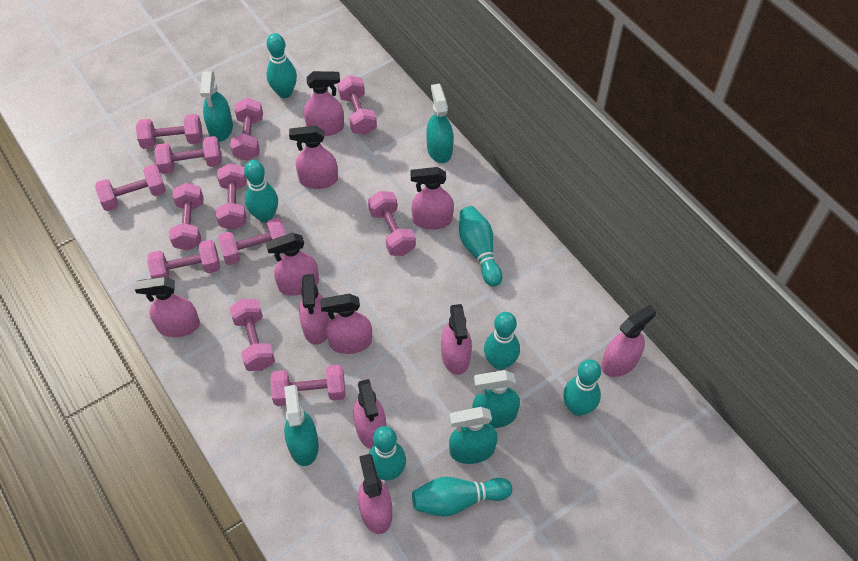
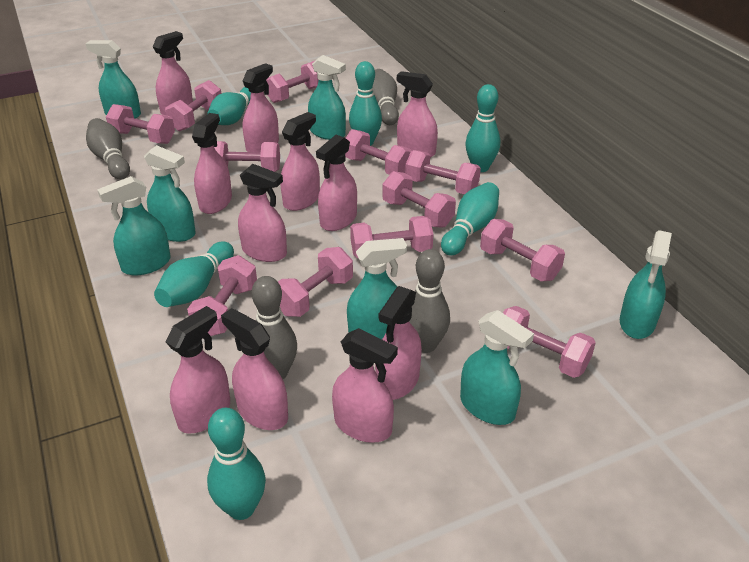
grey bowling pin: none = 0 -> [86,118,130,180] [252,276,297,379] [373,69,399,125] [409,249,450,353] = 4
turquoise bowling pin: [244,160,278,223] [266,33,297,98] [369,426,406,481] [412,477,512,517] [459,206,503,287] [484,312,520,370] [563,359,601,416] = 7 -> [154,241,234,307] [207,87,251,125] [207,408,266,520] [349,61,382,146] [441,182,499,256] [465,84,500,172] = 6
turquoise spray bottle: [200,72,233,142] [284,385,319,466] [426,84,453,163] [449,407,498,464] [472,370,520,428] = 5 -> [86,40,141,119] [97,176,171,276] [144,145,196,242] [308,55,346,140] [347,238,407,339] [460,310,534,425] [620,230,672,339] = 7

